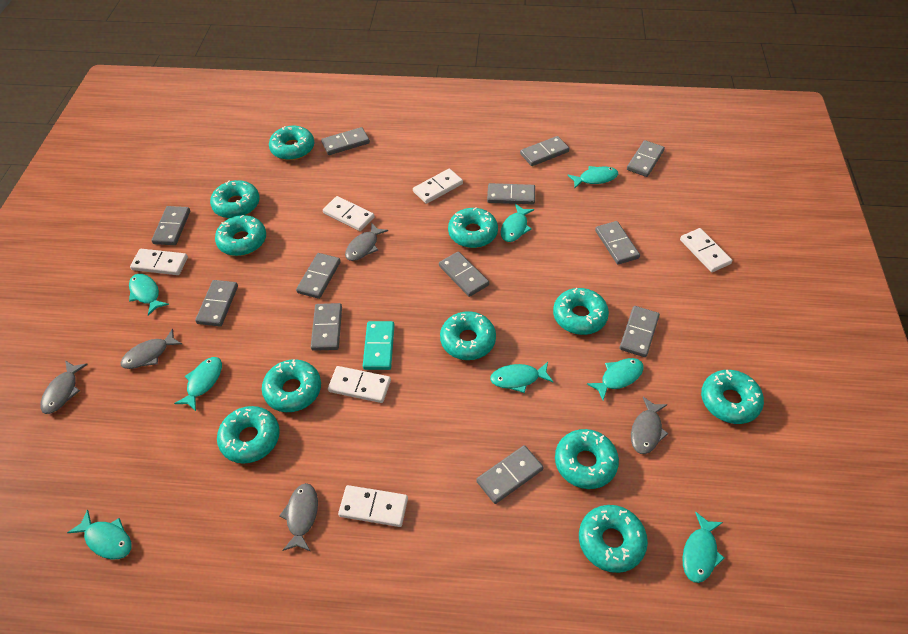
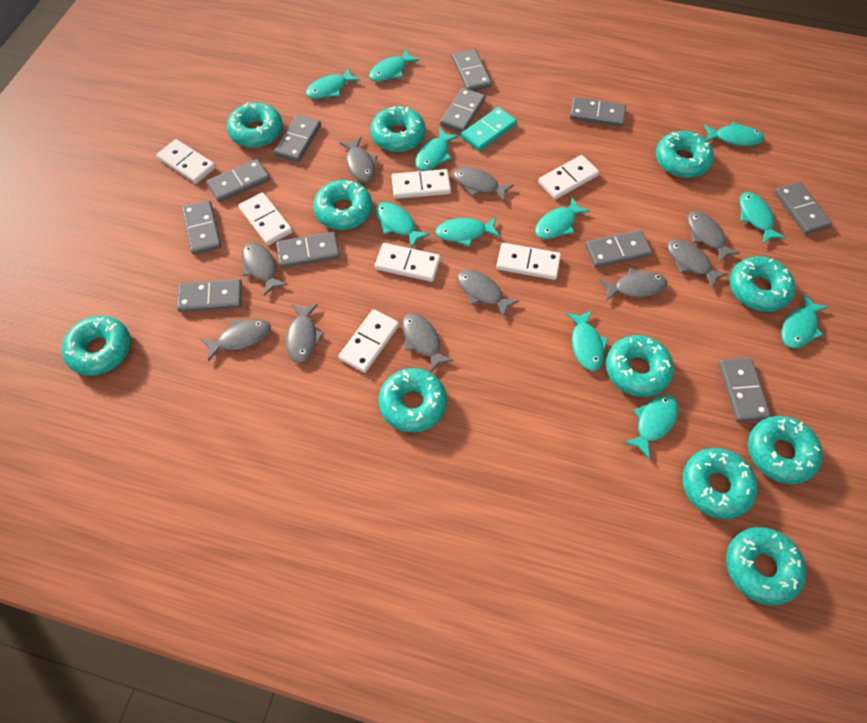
grey domino: [151,206,190,245] [195,280,238,326] [296,253,341,299] [311,303,342,351] [321,127,370,155] [439,252,489,297] [476,445,544,504] [487,183,535,205] [520,136,570,166] [595,221,640,265] [619,306,660,357] [627,140,665,177] = 12 -> [177,279,242,312] [182,200,222,255] [207,159,270,202] [274,115,321,162] [276,232,340,268] [440,88,486,133] [452,49,492,91] [570,97,626,127] [585,230,652,268] [719,358,771,422] [775,182,832,235] = 11
grey fish: [41,360,88,414] [120,329,182,369] [279,483,318,551] [345,222,388,261] [631,397,669,454] = 5 -> [201,319,271,361] [242,242,288,296] [286,304,324,363] [339,137,377,182] [402,313,454,373] [453,167,514,202] [457,270,519,317] [599,268,668,301] [667,239,728,289] [687,211,740,263] = 10
turquoise fish: [67,509,132,559] [129,274,169,316] [174,357,222,411] [490,362,553,393] [501,204,534,242] [568,166,618,189] [587,358,644,400] [682,511,725,583] = 8 -> [306,67,360,99] [369,49,420,82] [375,202,430,249] [415,128,459,171] [435,217,500,247] [535,197,590,239] [566,311,608,371] [624,395,678,459] [704,122,764,146] [740,192,786,244] [781,294,828,348] = 11
white domino: [130,249,188,275] [323,196,375,231] [328,366,391,403] [338,485,408,527] [413,169,463,204] [680,228,732,272] = 6 -> [157,139,216,184] [239,192,293,245] [338,309,399,373] [375,243,440,282] [392,169,451,199] [496,243,561,280] [538,155,599,199] = 7

